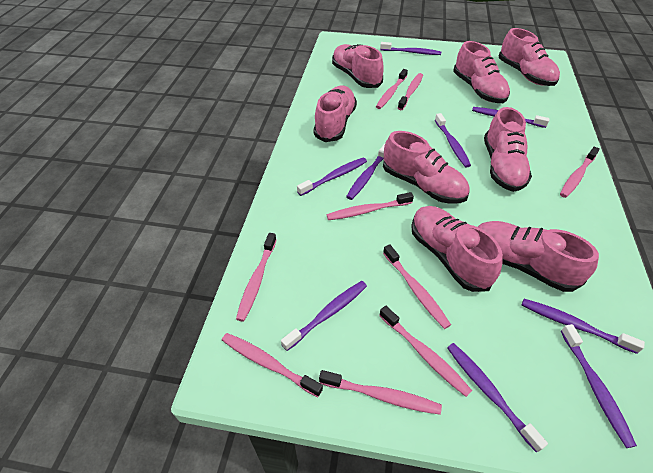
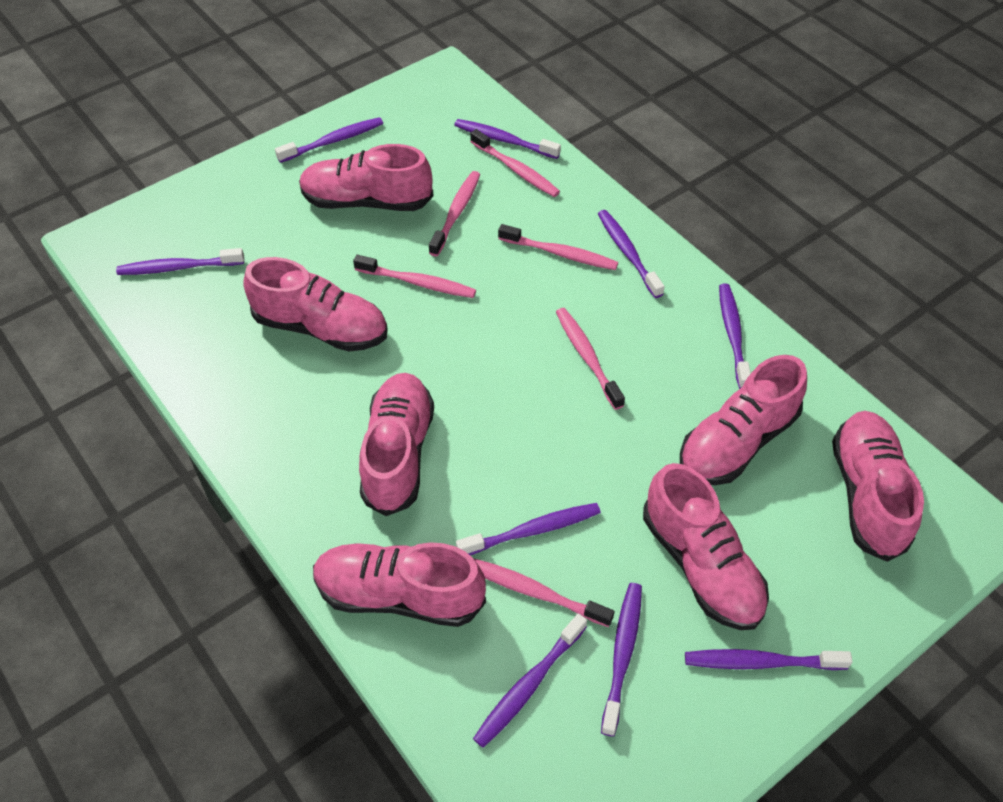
pink shoe: [313,86,357,142] [332,44,384,88] [383,131,470,204] [411,206,503,292] [453,41,510,103] [478,221,599,292] [484,107,532,192] [499,28,560,86] = 8 -> [243,257,388,352] [299,144,434,211] [313,542,486,627] [359,373,434,516] [643,463,769,630] [680,355,807,485] [832,411,924,562] = 7
pink toothbrush: [222,333,323,397] [236,233,277,322] [319,370,442,415] [327,192,414,220] [376,69,408,109] [379,306,472,397] [383,244,451,329] [398,73,423,110] [560,147,600,198] = 9 -> [353,255,476,298] [429,171,480,256] [470,129,560,197] [473,558,615,627] [498,224,618,270] [556,308,625,410] = 6

